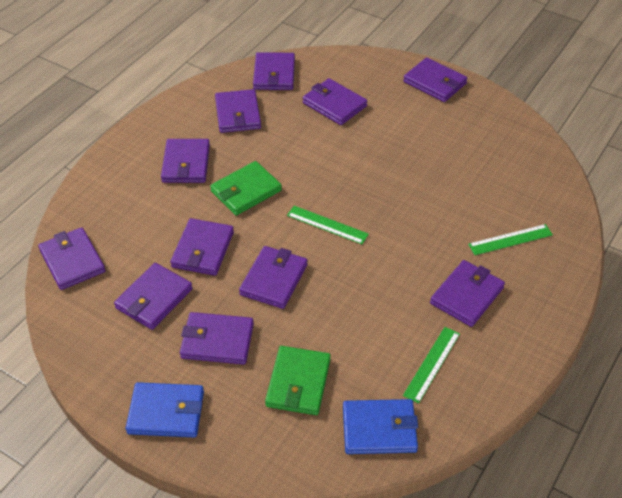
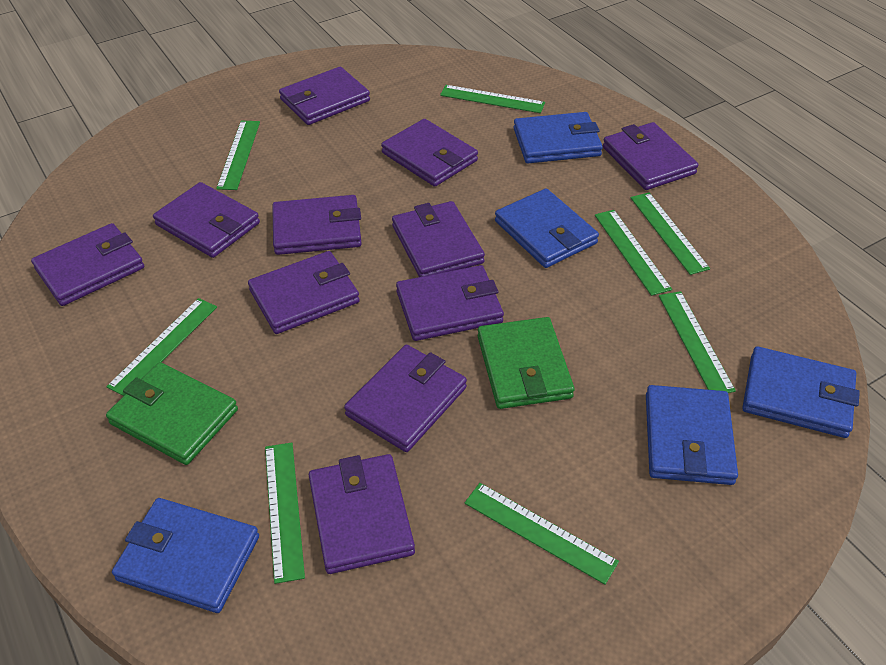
blue wallet: [126,382,204,438] [343,399,418,454] = 2 -> [112,498,259,613] [495,188,599,268] [514,112,603,163] [646,385,738,485] [742,346,860,438] = 5
green ruler: [287,206,369,244] [403,327,460,404] [468,224,553,255] = 3 -> [106,298,217,396] [216,121,260,190] [265,443,305,584] [440,85,545,113] [465,483,619,585] [595,210,672,296] [631,192,710,275] [659,291,736,393] = 8

